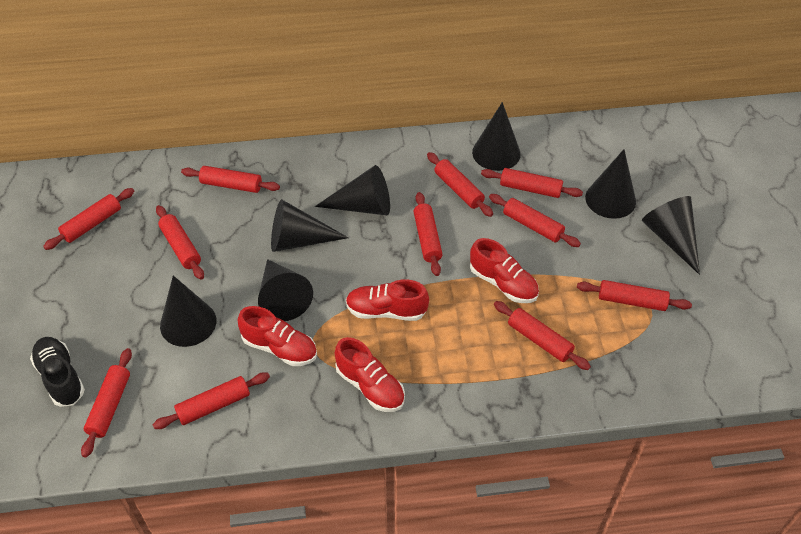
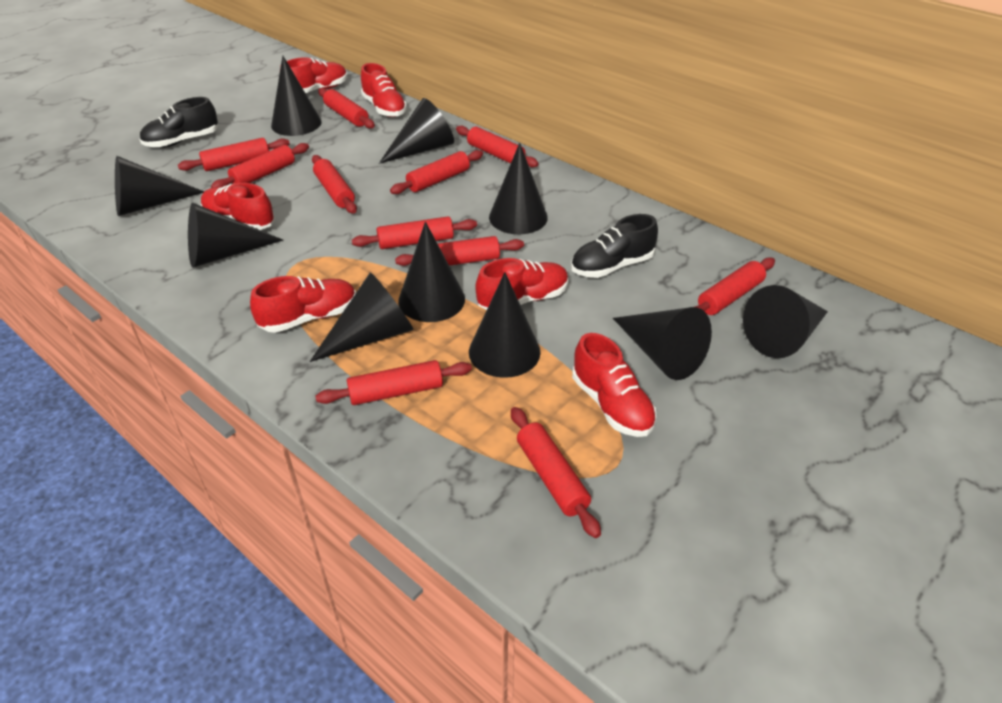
black cone: [160,276,216,347] [258,259,313,321] [271,199,349,252] [315,165,390,216] [472,102,521,171] [585,149,636,219] [642,196,700,275] = 7 -> [115,156,204,216] [188,203,283,268] [271,56,321,136] [310,272,413,362] [379,98,454,164] [398,222,465,322] [469,272,541,378] [489,143,548,234] [613,307,712,380] [743,285,828,358] = 10
black shoe: [30,337,85,407] = 1 -> [139,97,218,148] [571,214,658,278] = 2
red shoe: [238,306,317,366] [335,337,405,412] [346,279,429,321] [470,238,539,303] = 4 -> [201,183,275,230] [250,276,356,333] [280,57,347,93] [361,63,407,117] [475,258,569,310] [572,333,657,437] = 6

